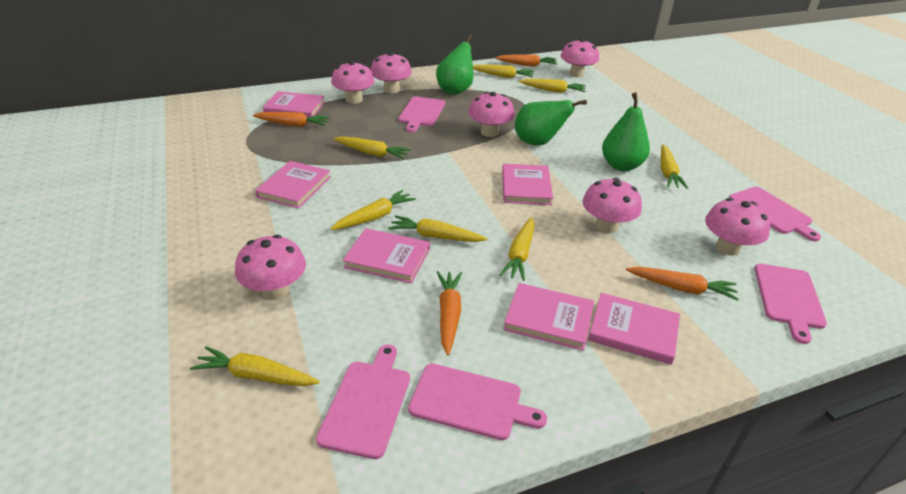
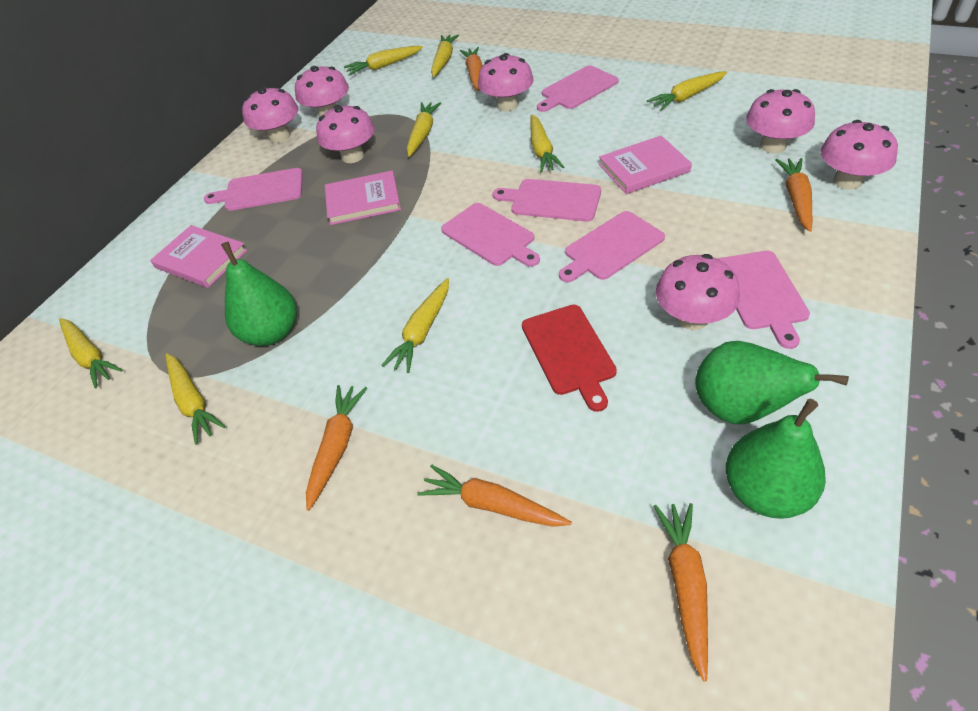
orange carrot: [253,112,329,127] [437,271,462,356] [495,54,557,67] [626,267,739,301] = 4 -> [306,385,367,511] [417,464,572,527] [460,47,483,91] [654,503,708,682] [776,158,812,232] = 5
pink book: [255,161,331,209] [263,91,325,118] [343,228,430,283] [502,164,553,205] [503,283,594,351] [588,293,680,365] = 6 -> [150,225,247,288] [325,170,401,225] [599,136,692,194] = 3
pink cutting board: [316,344,410,459] [398,96,445,132] [408,364,547,440] [729,187,821,241] [755,264,827,344] = 5 -> [204,168,303,211] [441,203,540,267] [493,179,601,222] [537,65,619,112] [559,211,665,282] [718,251,810,349] = 6
red cutting board: none = 0 -> [522,305,617,412] = 1

